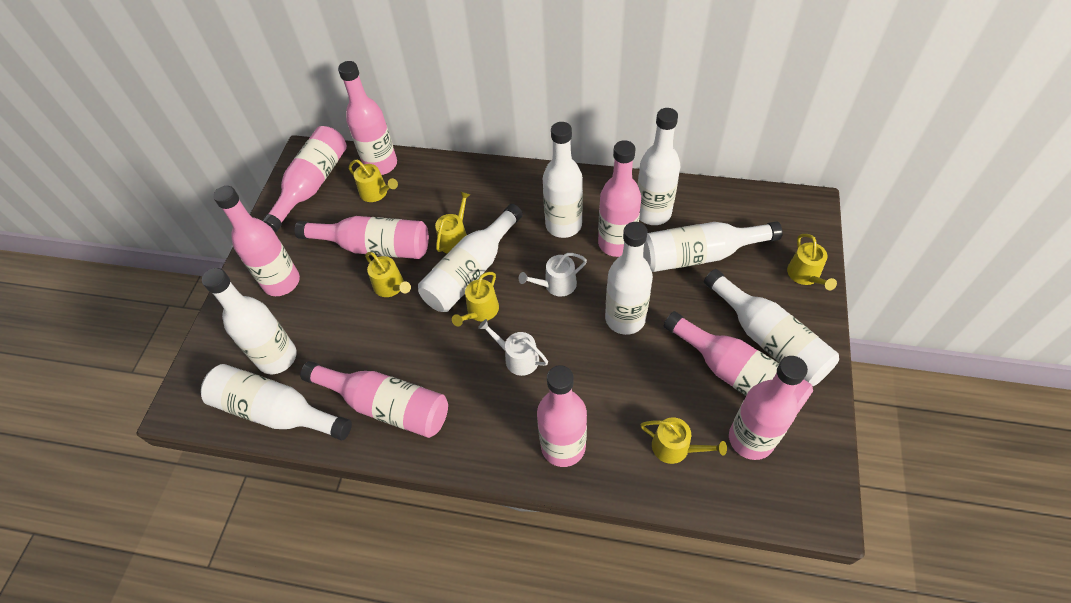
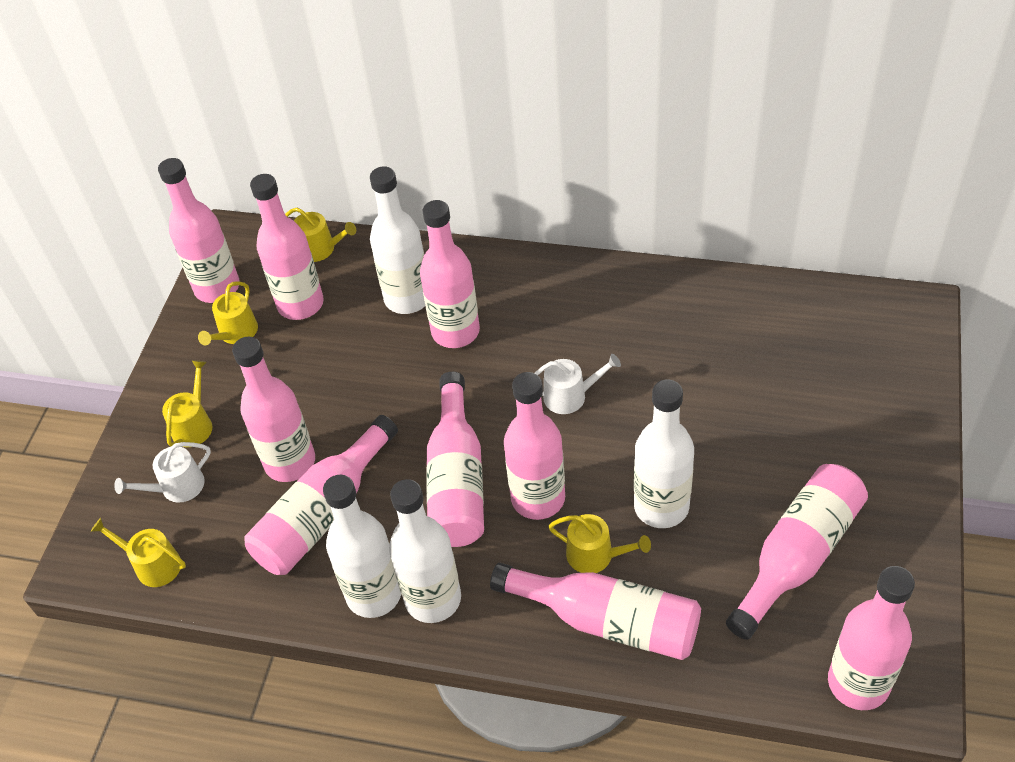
pink bottle: [213,186,300,296] [262,126,347,232] [294,216,429,259] [300,361,448,438] [338,61,397,175] [537,365,587,467] [598,140,641,257] [663,311,813,414] [729,356,808,460] = 9 -> [158,158,240,303] [232,337,315,482] [244,415,398,575] [250,174,324,320] [420,200,480,348] [426,372,484,547] [490,563,701,660] [504,372,565,520] [726,464,868,640] [828,566,915,710] = 10
white bottle: [201,364,352,441] [202,268,297,374] [418,204,523,312] [543,122,583,238] [605,222,653,335] [637,108,680,225] [643,221,783,272] [704,269,839,386] = 8 -> [323,475,401,618] [370,167,425,314] [389,479,461,623] [634,380,694,528] = 4
yellow watering can: [349,160,398,202] [365,252,411,297] [435,192,471,253] [452,272,499,326] [640,417,727,464] [787,234,837,290] = 6 -> [91,518,186,587] [162,360,212,447] [198,281,258,345] [285,208,356,262] [548,514,651,573] = 5

